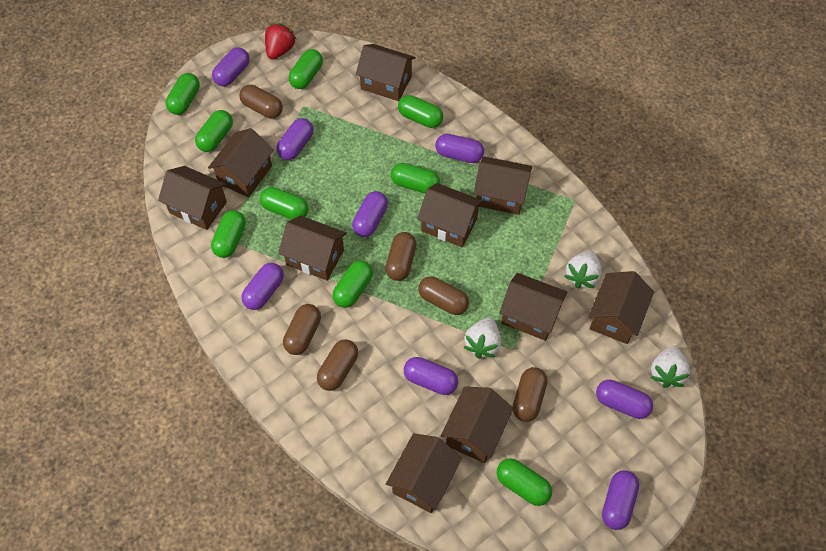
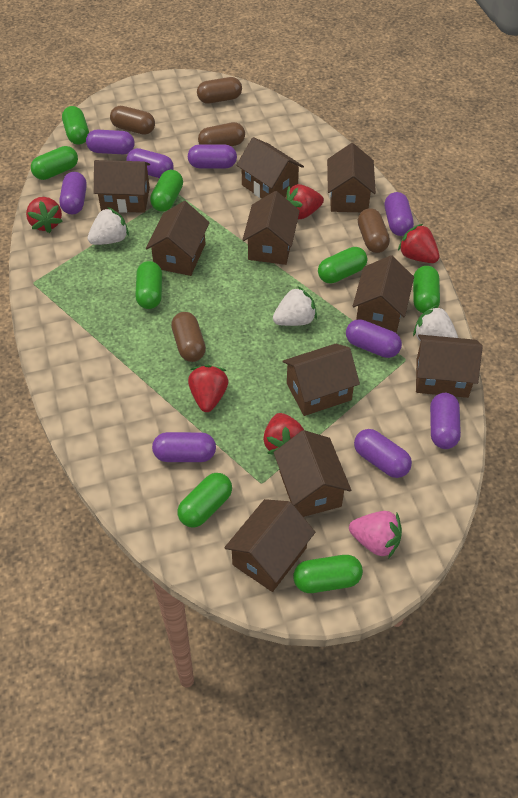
brown capsule: [239,85,283,118] [283,304,321,355] [317,339,358,391] [385,232,417,281] [418,276,469,315] [513,367,547,422] = 6 -> [110,106,155,135] [171,312,206,362] [197,77,242,104] [198,122,245,146] [358,208,390,253] = 5
green capsule: [166,73,200,115] [195,110,233,152] [211,210,246,258] [260,187,308,219] [289,49,323,89] [333,260,373,308] [391,163,440,194] [398,95,443,128] [496,458,552,506] = 9 -> [31,146,78,180] [62,106,89,145] [135,261,162,309] [150,170,183,212] [178,473,232,528] [293,555,363,593] [318,247,367,283] [413,266,440,313] = 8
pink strawberry: none = 0 -> [349,511,402,559] = 1
purple capsule: [212,47,250,86] [241,263,284,310] [276,118,314,160] [352,191,388,237] [404,357,458,395] [435,134,484,163] [596,380,653,419] [602,470,639,530] = 8 -> [59,172,87,215] [86,130,135,154] [126,148,174,178] [152,432,216,462] [188,145,237,168] [346,319,402,358] [354,429,412,478] [385,192,414,236] [430,393,461,449] = 9
red strawberry: [265,23,297,60] = 1 -> [26,197,63,233] [188,365,229,412] [263,413,304,454] [286,184,324,219] [398,224,439,263] = 5

